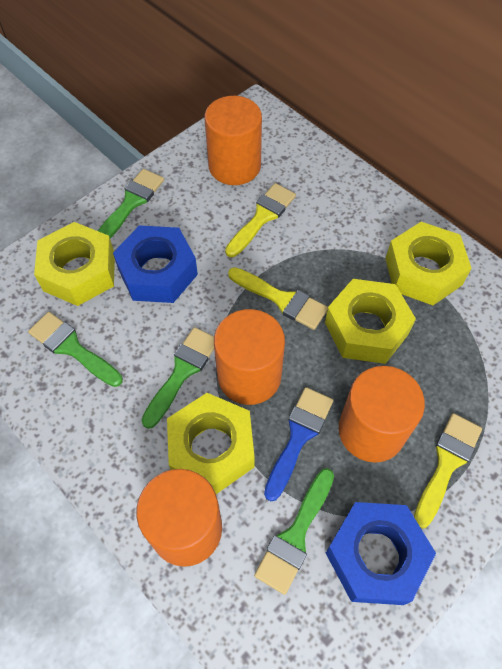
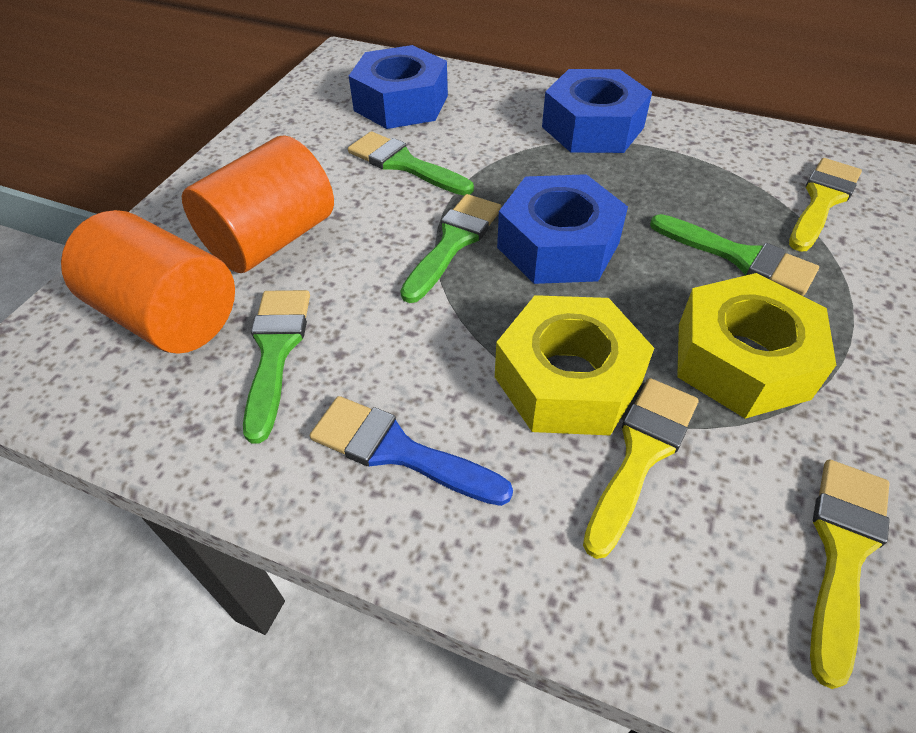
blue nut: [113,225,198,303] [326,502,436,605] = 2 -> [349,45,448,129] [497,174,628,284] [542,69,652,153] = 3
orange cylinder: [136,469,222,567] [204,96,262,185] [214,309,285,405] [339,366,425,462] = 4 -> [61,210,235,354] [182,136,334,273] = 2
yellow nut: [34,222,115,306] [167,393,255,494] [325,279,416,364] [385,222,472,305] = 4 -> [495,295,654,436] [677,273,836,419] = 2

